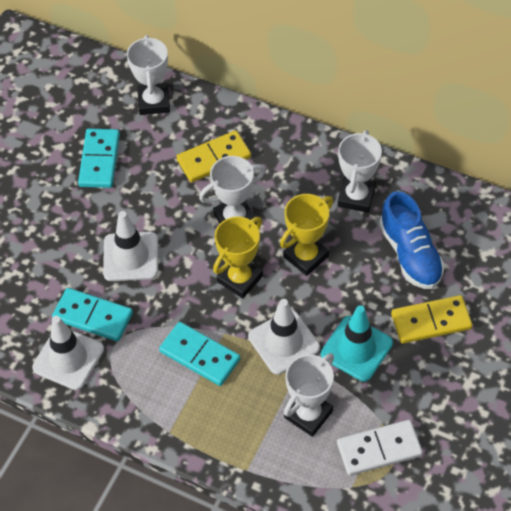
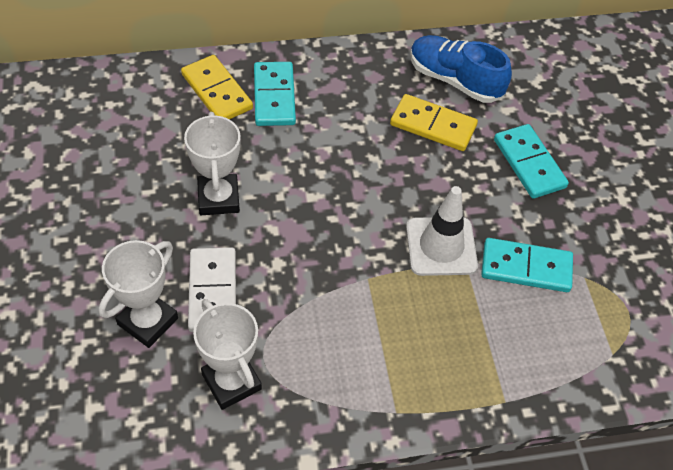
turquoise traffic cone: [321,305,393,381] = 1 -> none = 0
white traffic cone: [32,316,104,390] [103,211,158,281] [248,299,320,375] = 3 -> [406,186,478,276] = 1
white trophy: [127,35,170,115] [199,156,266,224] [284,353,334,437] [338,130,382,213] = 4 -> [98,240,178,348] [184,112,241,215] [193,299,262,410] = 3
yellow trophy: [213,217,263,298] [280,194,333,276] = 2 -> none = 0

